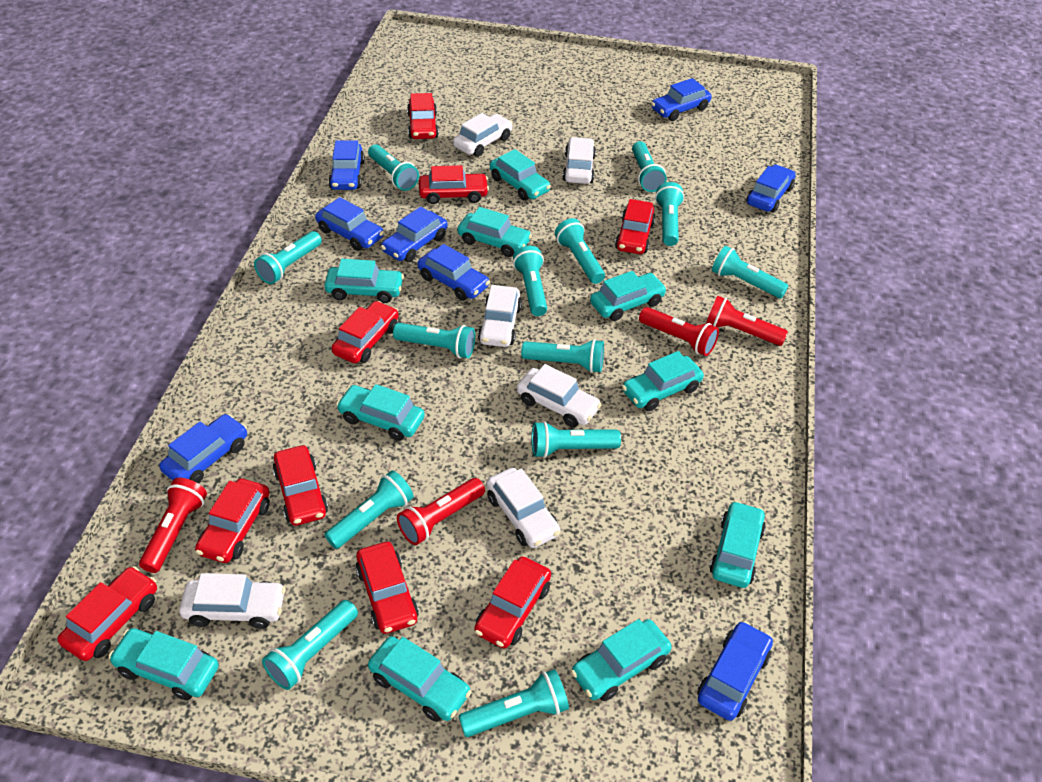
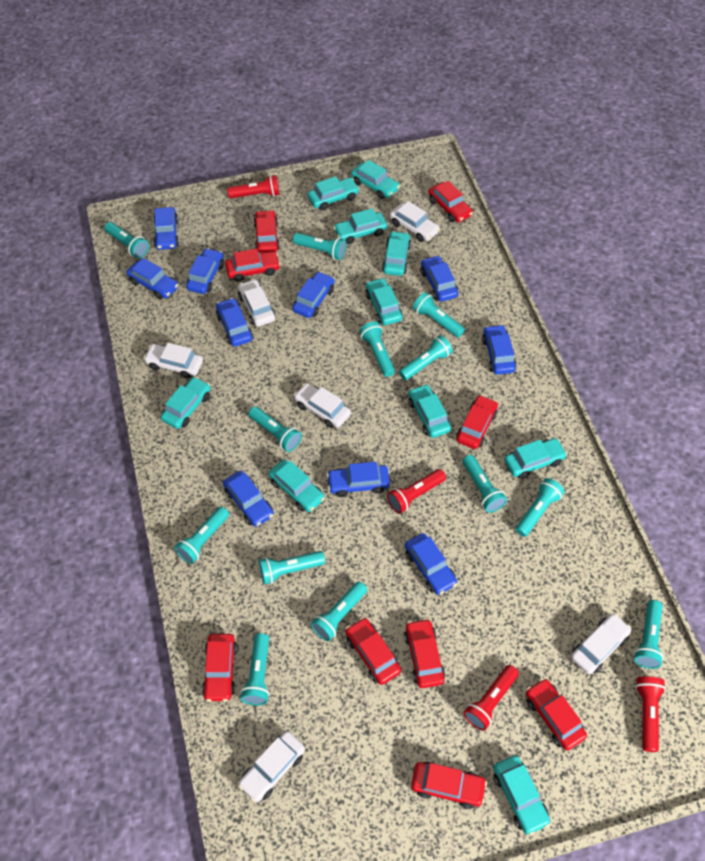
blue car: [159,414,247,484] [315,197,384,251] [328,140,365,190] [381,207,448,262] [417,244,490,301] [651,78,712,121] [697,621,773,721] [747,164,796,212] = 8 -> [127,258,178,300] [153,207,179,250] [186,248,224,294] [216,298,253,347] [223,471,274,527] [292,271,335,318] [327,462,390,497] [405,533,457,595] [421,255,458,302] [482,324,516,375] = 10

